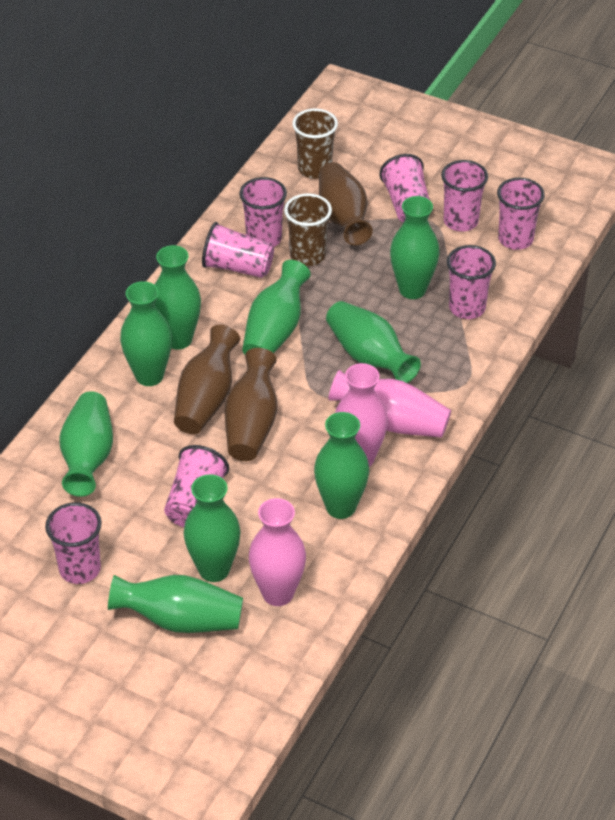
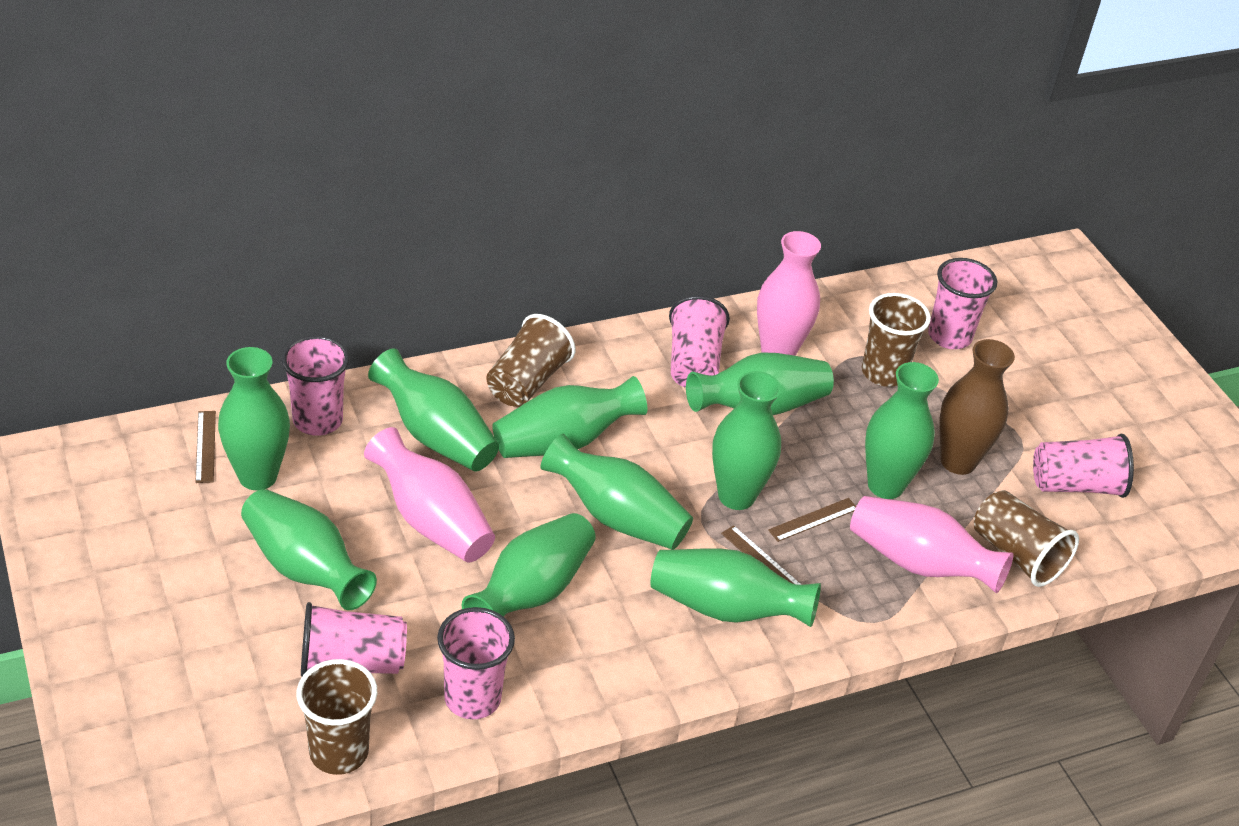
brown cup: [284,193,332,266] [292,108,338,179] = 2 -> [296,659,377,775] [486,314,576,407] [862,293,931,387] [974,490,1079,587] = 4
brown ruler: none = 0 -> [195,411,216,483] [721,525,802,585] [768,498,856,542] = 3
brown vase: [174,325,240,434] [225,348,277,461] [319,162,372,245] = 3 -> [940,339,1015,475] = 1
green vase: [60,391,113,497] [108,575,243,633] [120,281,172,386] [155,245,201,350] [184,474,241,582] [242,260,311,355] [314,412,369,519] [326,301,421,383] [390,196,439,299] = 9 -> [218,347,290,490] [241,489,377,610] [368,348,499,472] [462,513,596,617] [492,376,647,458] [540,434,693,550] [651,549,821,627] [686,353,834,415] [712,371,781,510] [865,362,939,499] = 10
pink cup: [45,502,102,584] [164,445,229,527] [202,222,274,278] [239,177,287,247] [380,154,430,223] [441,160,488,232] [447,245,496,319] [497,178,545,250] = 8 -> [282,335,349,436] [301,602,407,676] [437,607,515,719] [669,295,730,388] [928,258,997,349] [1033,433,1134,498] = 6

